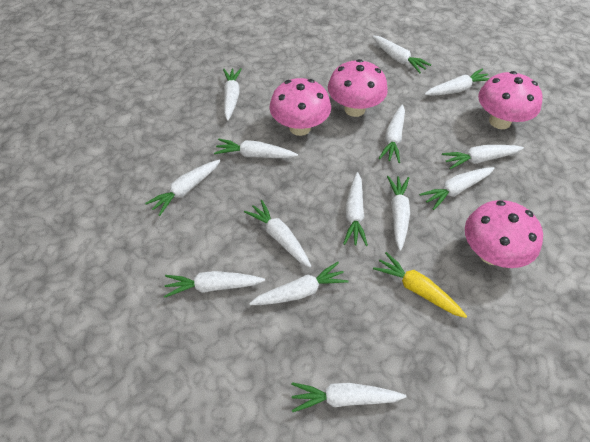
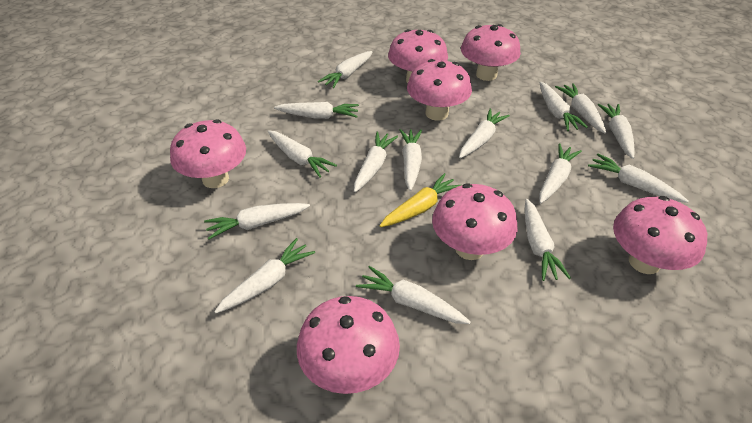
pink mushroom: [269,78,331,136] [328,59,388,117] [465,200,543,268] [478,71,543,129] = 4 -> [170,120,246,188] [297,296,400,394] [388,29,448,83] [407,59,472,121] [432,183,518,260] [461,24,521,81] [613,196,707,274] = 7
white carrot: [145,159,220,216] [164,271,265,298] [214,138,298,158] [223,68,242,121] [244,200,311,268] [249,262,349,305] [291,382,406,412] [343,172,368,246] [372,35,431,73] [379,104,405,163] [387,176,410,251] [419,167,494,210] [424,69,490,96] [442,145,524,169] = 14 -> [204,203,310,240] [214,238,315,313] [268,130,337,178] [274,102,359,119] [318,51,373,88] [354,132,398,192] [356,266,471,324] [400,129,422,191] [459,108,510,158] [525,199,571,281] [539,143,582,203] [540,82,588,131] [555,83,606,133] [588,154,688,203] [598,104,635,159] = 15

